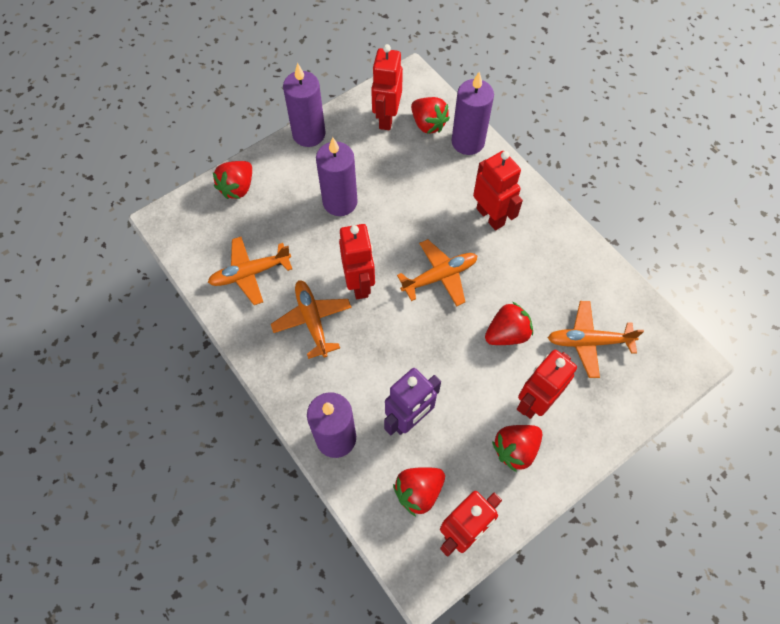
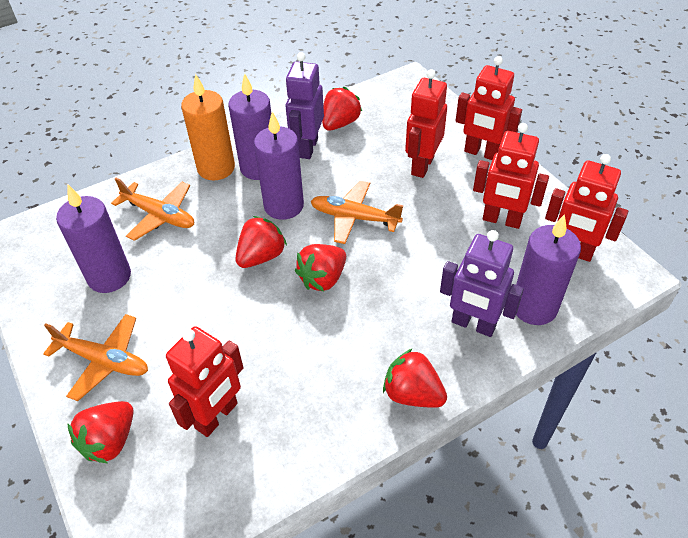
orange candle: none = 0 -> [181,74,235,181] = 1
orange plane: [208,237,292,305] [271,280,351,359] [397,239,477,306] [548,301,644,378] = 4 -> [43,314,148,401] [111,178,194,241] [311,181,403,244] = 3
purple robot: [384,368,441,435] = 1 -> [285,52,324,159] [440,230,524,337] = 2

